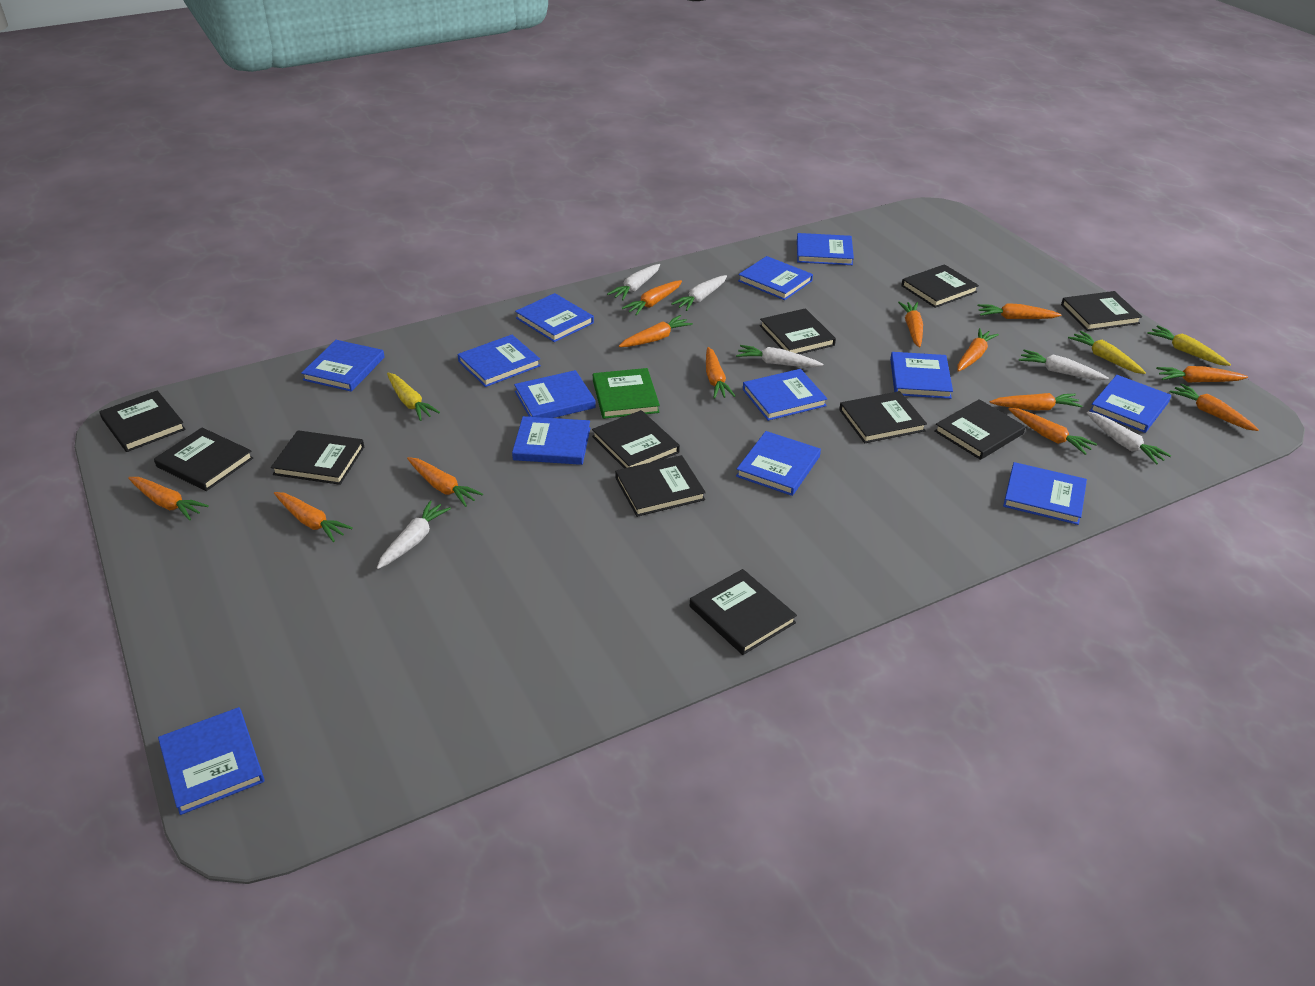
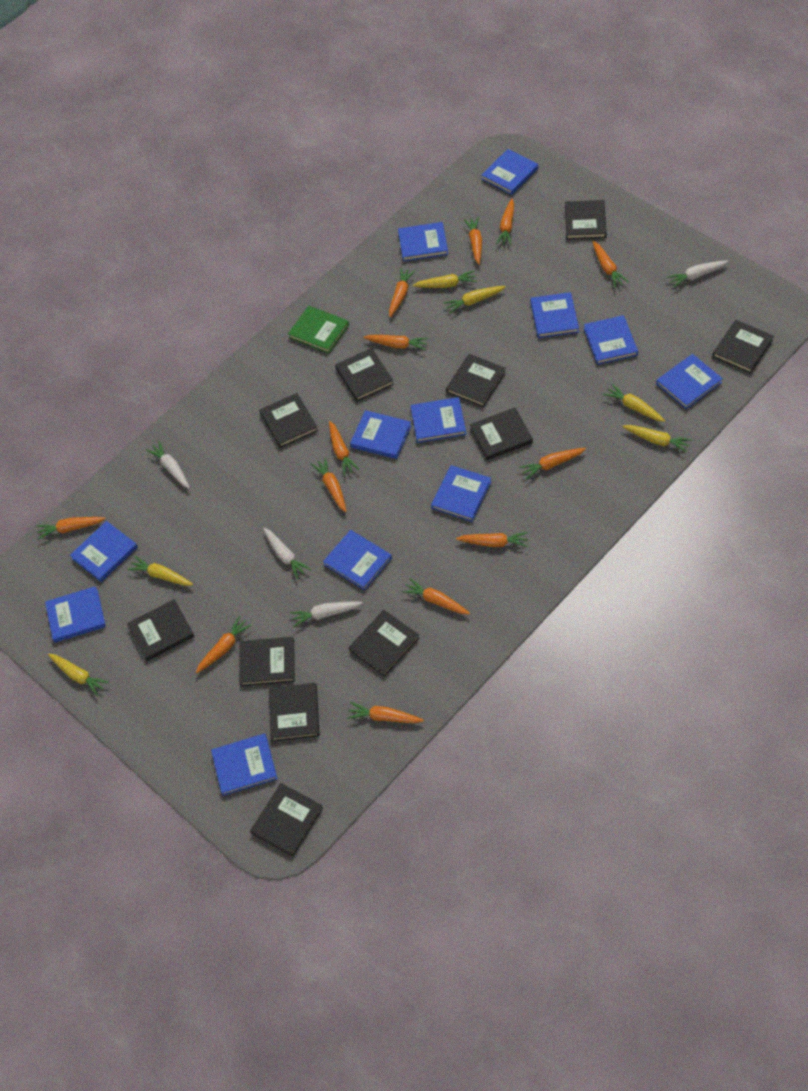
blue book: [158,707,265,815] [301,340,384,392] [458,335,541,387] [512,416,590,465] [514,370,596,418] [515,293,594,342] [736,431,821,496] [738,256,813,300] [743,369,827,421] [797,233,854,265] [890,352,953,399] [1003,462,1087,525] [1090,375,1171,433] = 13 -> [45,586,106,642] [70,521,138,582] [211,733,277,796] [323,530,392,591] [350,410,412,459] [398,222,448,262] [411,397,466,443] [431,465,491,522] [481,149,538,195] [530,292,579,338] [584,315,638,365] [656,354,723,409] = 12
white carrot: [377,500,451,569] [607,264,660,300] [671,275,727,311] [736,345,823,368] [1019,350,1109,380] [1087,411,1171,465] = 6 -> [146,441,190,488] [263,528,311,580] [290,601,363,627] [667,261,729,288] = 4
yellow carrot: [387,373,440,421] [1068,331,1146,374] [1147,325,1231,366] = 3 -> [48,654,109,696] [127,556,193,586] [413,270,477,288] [444,286,506,313] [603,384,665,422] [622,425,692,453] = 6

